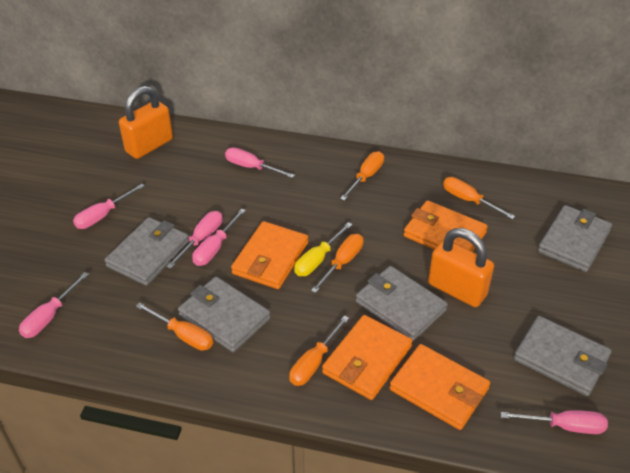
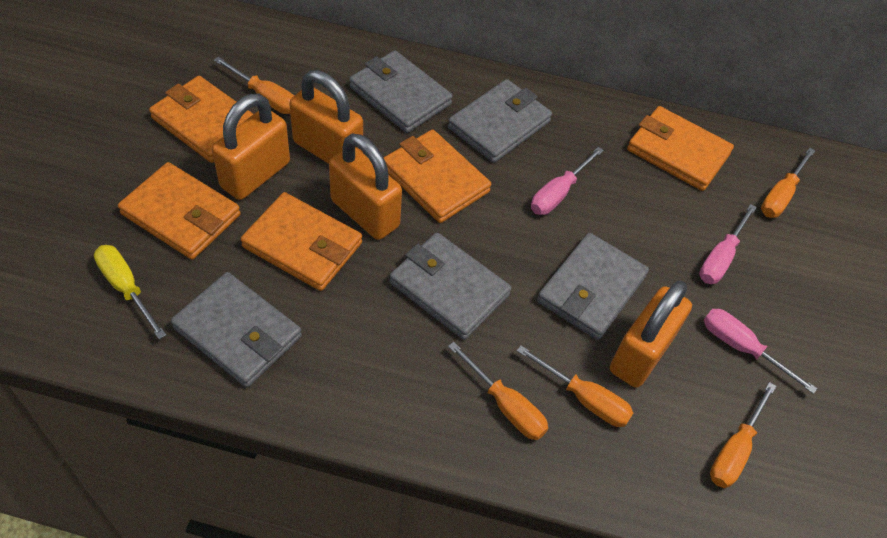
orange padlock: [119,86,173,159] [428,228,494,307] = 2 -> [212,94,290,200] [289,70,363,164] [329,133,402,240] [610,280,692,388] = 4
orange wallet: [231,221,308,289] [322,315,412,400] [389,344,490,430] [403,200,488,252] = 4 -> [118,162,241,260] [149,76,253,163] [241,192,362,291] [384,130,491,223] [627,106,734,191] = 5
pink screwdriver: [19,272,89,338] [73,183,144,229] [166,211,223,269] [192,209,246,266] [225,147,295,178] [501,410,608,434] = 6 -> [531,147,604,215] [699,204,757,284] [704,309,817,394] = 3

